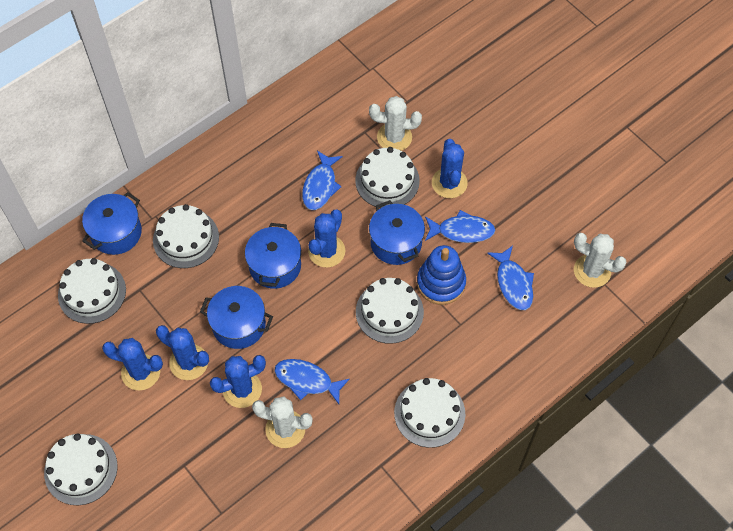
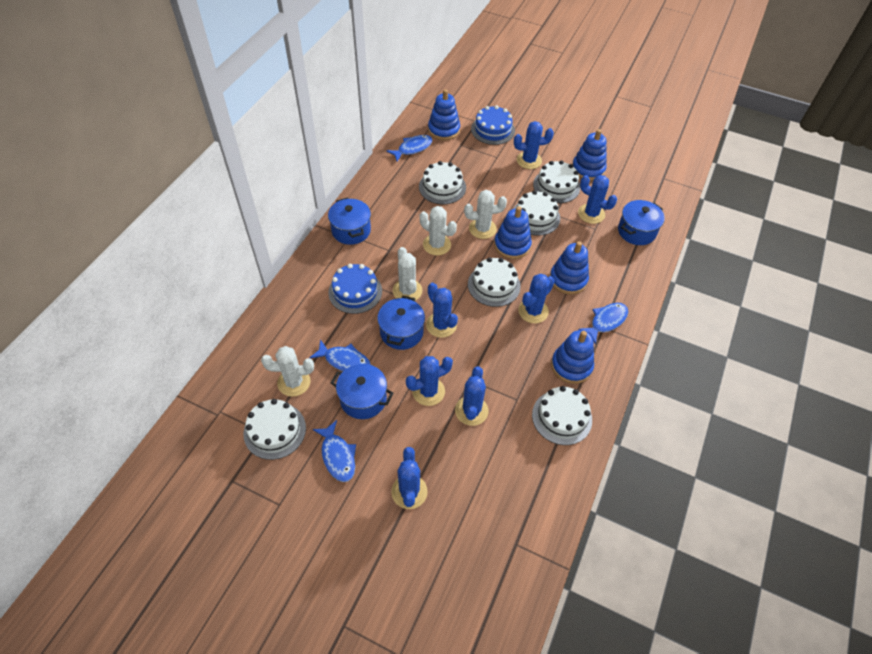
blue cactus: [102,338,163,390] [156,325,209,380] [210,355,266,408] [308,209,345,268] [432,139,468,198] = 5 -> [391,447,428,509] [406,356,453,406] [426,283,458,338] [455,366,488,426] [514,121,554,169] [518,274,554,323] [578,175,617,224] = 7
blue cake: none = 0 -> [328,264,382,314] [471,105,515,145] = 2
blue stacking toy: [417,245,466,305] = 1 -> [428,89,460,140] [494,206,532,259] [550,241,589,295] [551,330,594,384] [572,129,607,181] = 5
white cactus: [252,396,313,448] [369,96,422,151] [574,233,627,288] = 3 -> [261,346,314,397] [393,247,422,301] [420,206,457,255] [464,190,507,239] = 4

